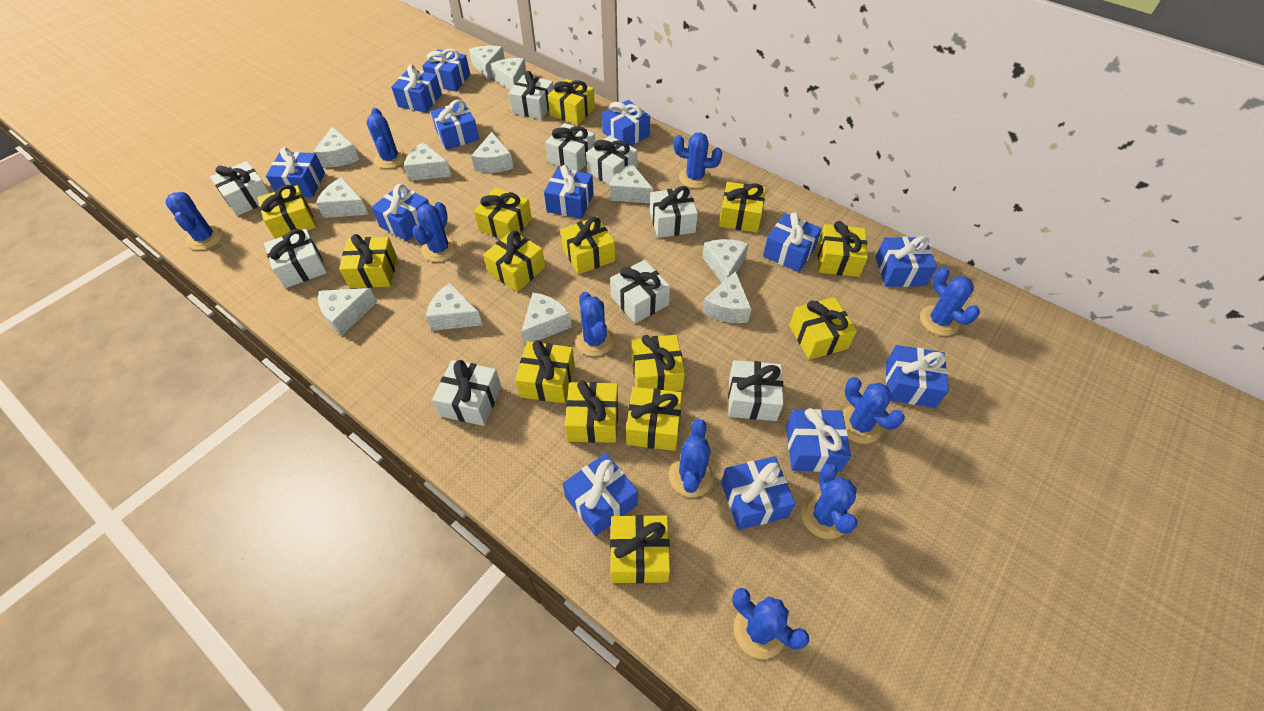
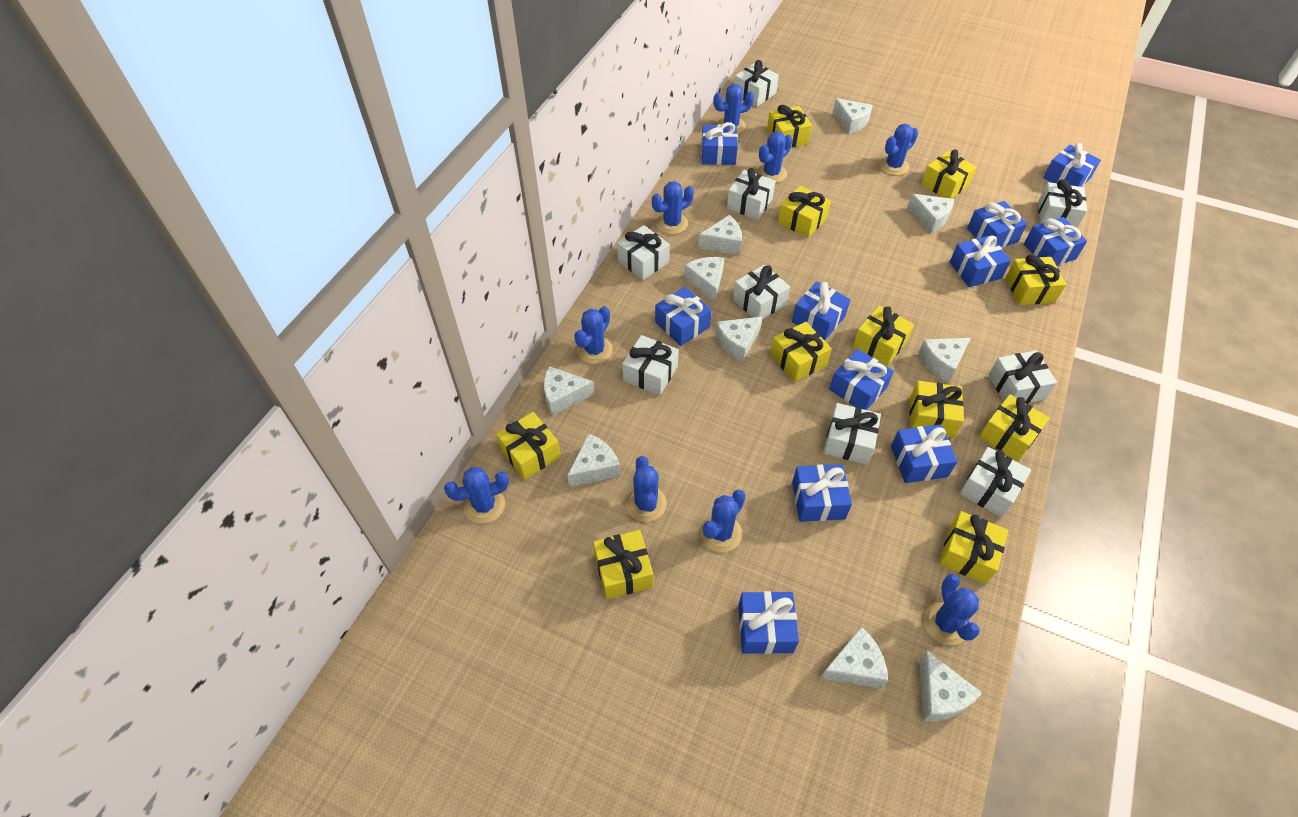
blue cactus: [166,192,223,250] [367,108,406,169] [412,202,457,262] [575,292,615,356] [669,419,714,497] [674,132,722,188] [732,588,809,659] [801,464,857,539] [843,377,905,444] [920,267,980,336] = 10 -> [444,467,509,524] [574,306,613,364] [626,456,667,522] [652,181,694,234] [700,490,746,552] [713,84,754,134] [757,131,792,183] [879,124,918,176] [923,574,980,645] = 9
blue gift: [266,147,325,197] [371,184,429,241] [391,65,442,113] [422,49,470,92] [431,100,479,150] [544,165,594,219] [562,453,638,536] [602,100,650,146] [721,456,796,530] [763,212,822,272] [786,408,851,472] [876,236,937,287] [886,345,949,408] = 13 -> [655,287,712,346] [701,122,738,165] [738,591,799,654] [792,281,851,340] [792,464,852,522] [829,349,894,410] [891,424,957,483] [950,236,1011,287] [967,201,1027,248] [1024,217,1087,265] [1043,143,1101,187] = 11
white cheese: [313,127,360,167] [316,177,369,218] [318,288,377,336] [404,142,452,181] [426,283,483,331] [469,46,505,81] [471,132,514,173] [491,58,526,91] [521,293,572,346] [609,164,653,203] [702,239,749,283] [702,271,752,323] = 12 -> [544,366,595,416] [567,433,620,487] [684,257,724,302] [698,215,742,255] [715,316,763,362] [820,627,888,689] [833,98,873,134] [907,194,954,234] [918,338,971,383] [920,651,982,721] = 10
yellow gift: [257,185,316,239] [339,234,397,288] [474,188,532,239] [483,231,545,292] [515,340,575,403] [547,79,595,125] [560,217,615,274] [565,381,618,443] [610,515,670,584] [626,387,682,451] [631,335,685,391] [719,182,766,233] [789,297,857,360] [818,221,868,277] = 14 -> [496,412,561,480] [593,530,653,599] [767,105,812,148] [770,322,832,382] [778,186,831,238] [853,305,914,366] [910,381,964,438] [921,149,976,199] [939,511,1008,584] [979,394,1050,462] [1006,255,1066,305] = 11

